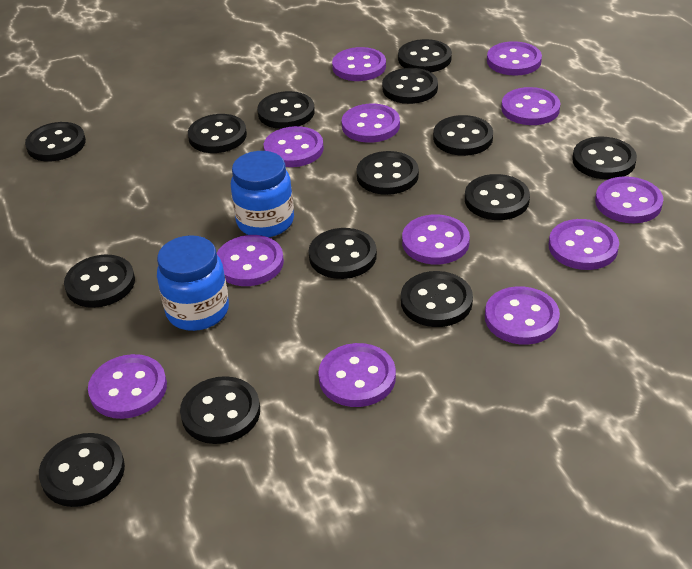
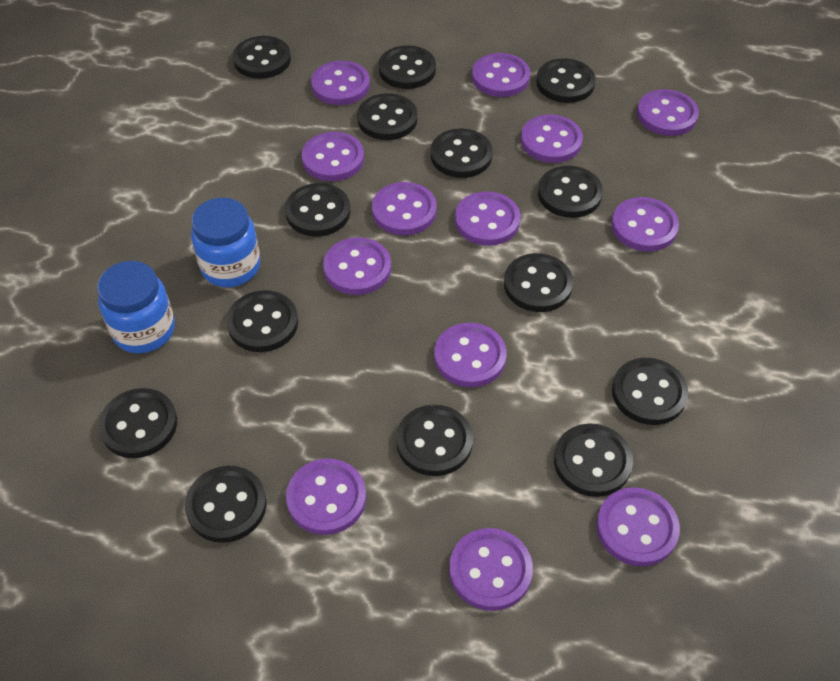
purple button: [88,354,167,419] [217,235,284,286] [264,126,324,167] [318,343,396,407] [332,47,386,81] [342,104,400,143] [402,214,470,265] [485,286,560,345] [487,41,542,76] [501,87,560,125] [549,219,619,270] [595,176,663,223] = 12 -> [286,459,366,535] [302,132,364,181] [311,61,370,105] [323,237,391,295] [372,182,437,235] [434,323,507,387] [449,528,533,611] [455,192,521,246] [472,53,530,97] [521,115,583,163] [597,487,680,566] [611,197,679,252] [637,89,699,136] = 13

